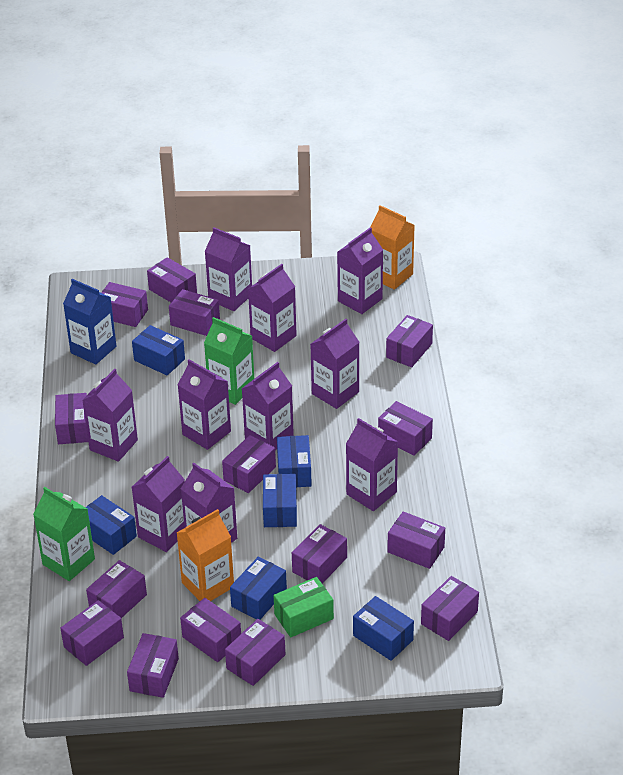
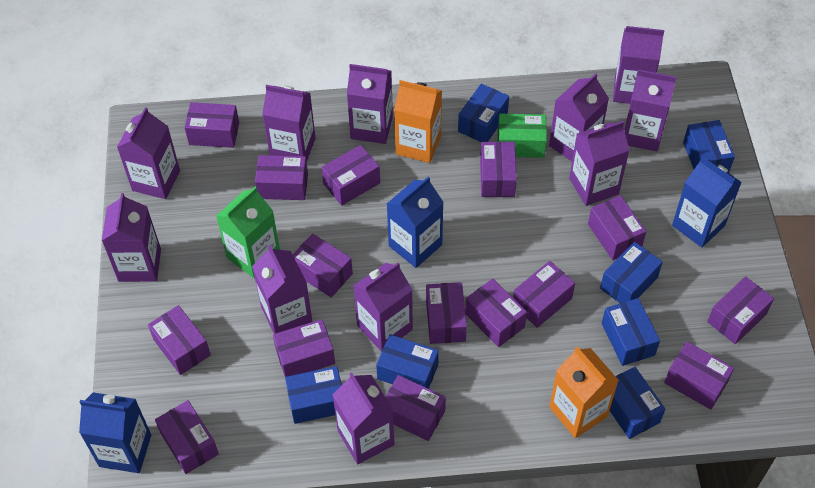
blue box: [85,495,137,555] [132,325,185,375] [230,557,287,620] [263,474,297,527] [277,435,312,487] [353,596,414,661] = 6 -> [285,366,342,424] [376,334,439,389] [458,84,509,142] [600,242,663,303] [602,298,660,366] [609,367,665,439] [683,120,735,173] = 7
blue carton: [63,279,116,365] = 1 -> [79,392,151,473] [387,177,444,268] [672,156,742,248] = 3
green carton: [33,487,95,581] [204,317,254,405] = 2 -> [216,187,280,278] = 1
purple carton: [82,368,138,462] [132,456,185,552] [177,359,231,450] [181,463,237,543] [205,227,252,311] [242,362,294,450] [248,264,297,352] [310,319,359,409] [337,227,383,314] [346,418,398,511] = 10 -> [102,193,161,282] [117,107,180,199] [252,245,313,334] [262,85,316,162] [333,372,394,464] [347,64,393,144] [353,263,413,352] [549,73,609,161] [569,121,630,206] [613,26,664,104] [624,69,676,151] = 11

